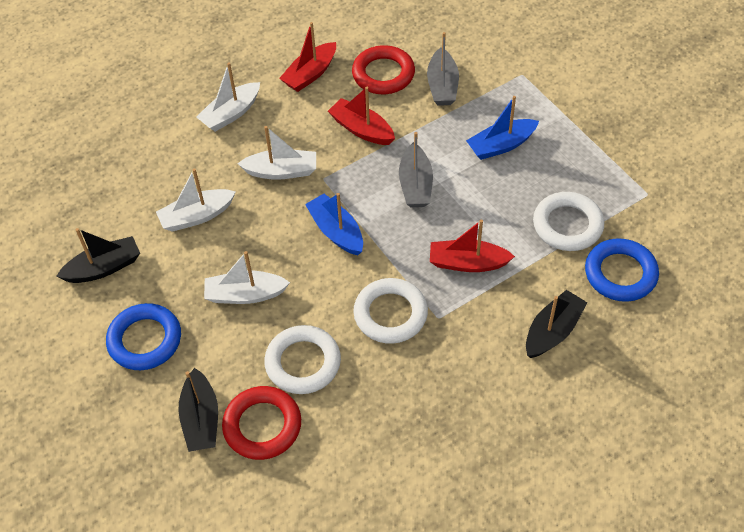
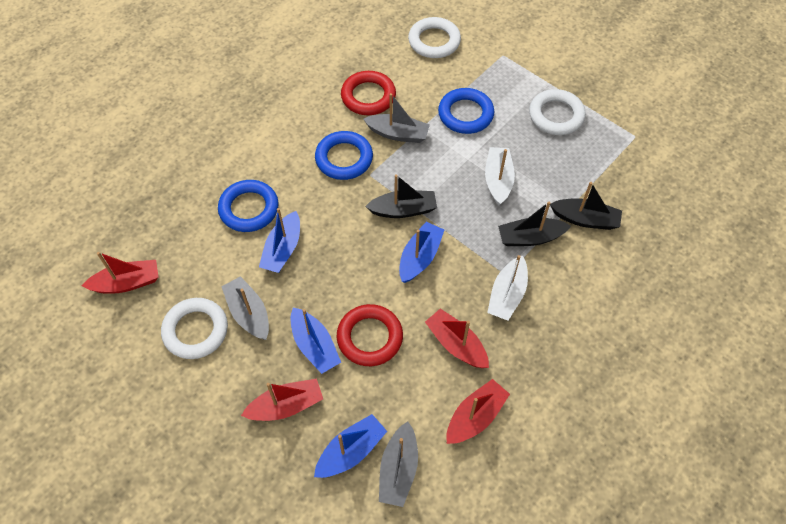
blue boat: [305,193,363,255] [466,96,539,160] = 2 -> [259,208,300,273] [291,308,341,374] [314,414,387,478] [399,222,444,283] = 4
blue ring: [106,303,181,370] [585,238,659,302] = 2 -> [218,180,279,232] [315,131,373,180] [438,88,494,134] = 3
grey boat: [399,132,433,207] [427,32,459,106] = 2 -> [221,276,269,340] [363,93,430,143] [379,422,418,507] = 3
red boat: [279,22,336,92] [328,87,395,145] [430,220,515,272] = 3 -> [82,252,159,294] [241,379,323,421] [425,308,489,368] [446,379,510,444] = 4
white boat: [156,168,236,232] [196,63,260,132] [204,251,290,304] [237,126,316,180] = 4 -> [485,147,515,206] [487,255,528,321] = 2

